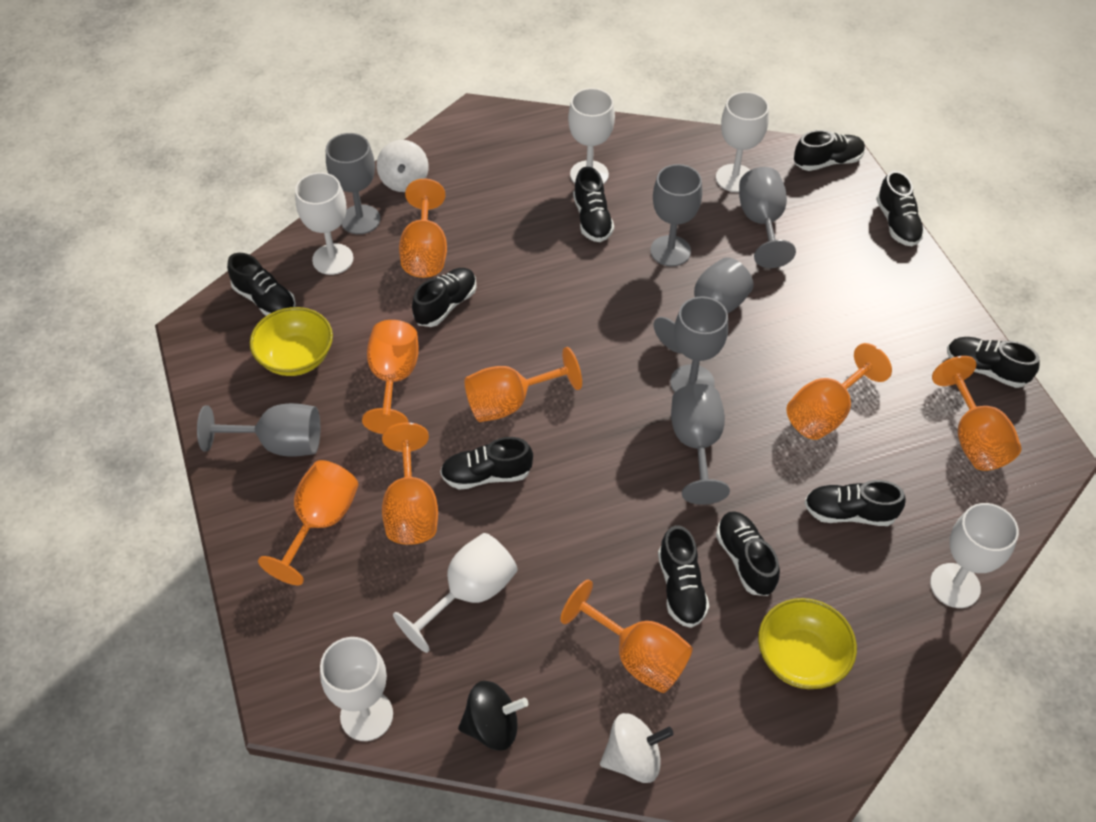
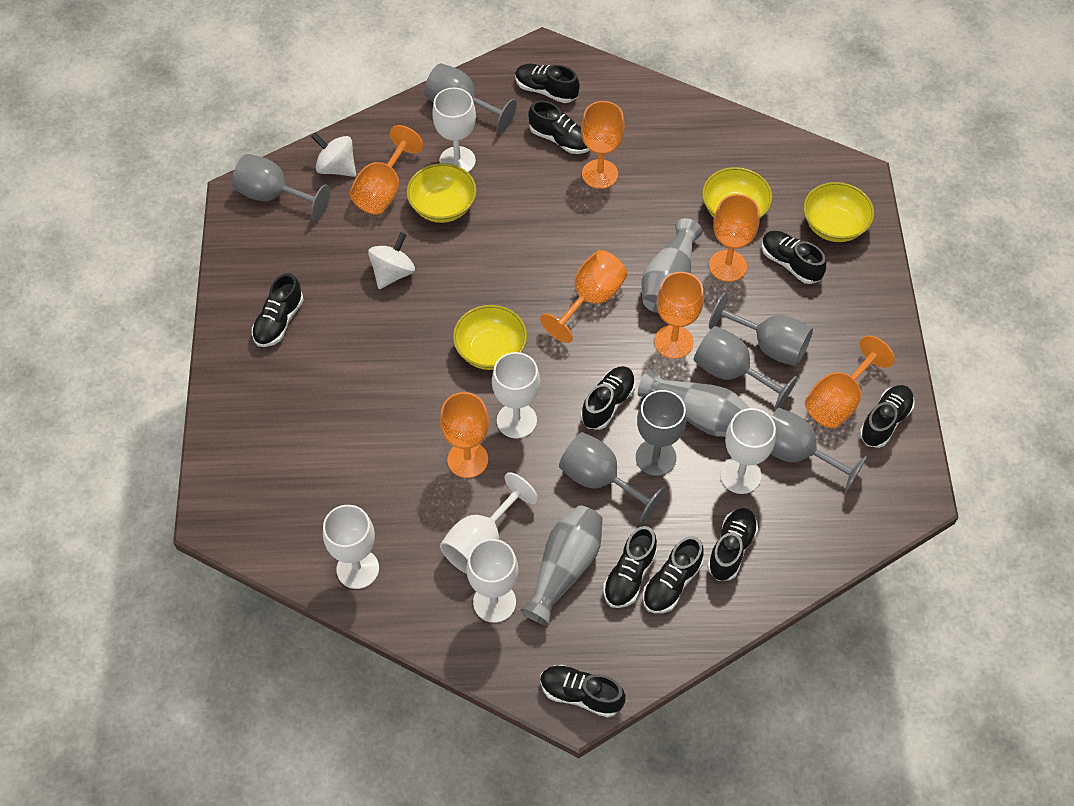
black spinning top: [458,681,528,751] = 1 -> none = 0
grey vase: none = 0 -> [520,505,603,626] [638,369,750,437] [641,218,702,313] = 3
orange goblet: [258,460,358,585] [362,320,419,434] [382,422,438,545] [399,179,447,278] [464,347,582,422] [560,580,693,693] [787,343,892,440] [932,356,1022,471] = 8 -> [350,125,423,214] [440,392,489,478] [540,250,627,343] [581,101,625,189] [654,272,704,359] [709,194,760,282] [805,336,895,428] = 7
yellow bowl: [250,307,333,376] [758,598,857,689] = 2 -> [406,163,477,223] [453,305,527,370] [702,167,773,218] [803,182,874,242] = 4

